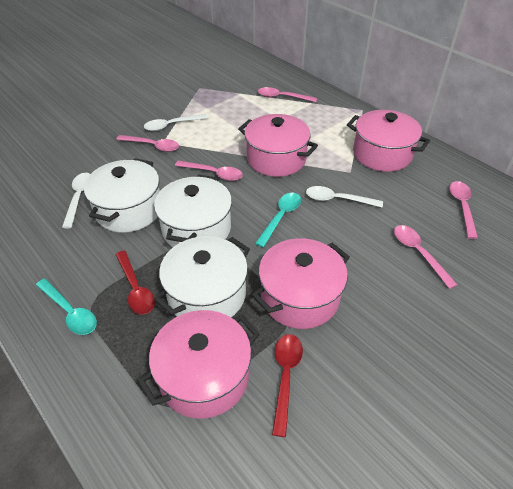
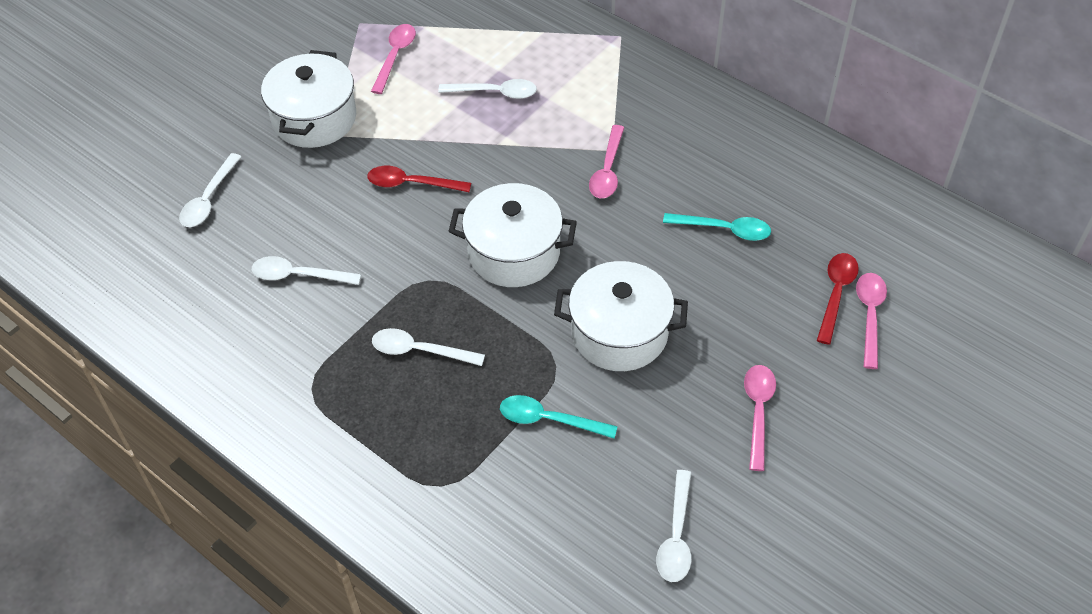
pink pot: [138,310,260,419] [238,114,318,177] [252,238,350,329] [347,110,430,172] = 4 -> none = 0
pink spoon: [116,135,179,152] [175,160,243,181] [258,87,317,102] [394,225,458,289] [449,181,478,239] = 5 -> [371,24,416,94] [589,125,624,198] [744,365,776,471] [856,273,887,369] = 4
white spoon: [62,173,90,228] [144,114,208,131] [306,186,383,207] = 3 -> [179,153,241,227] [252,256,361,285] [372,328,485,366] [438,79,537,99] [656,470,692,582] = 5

